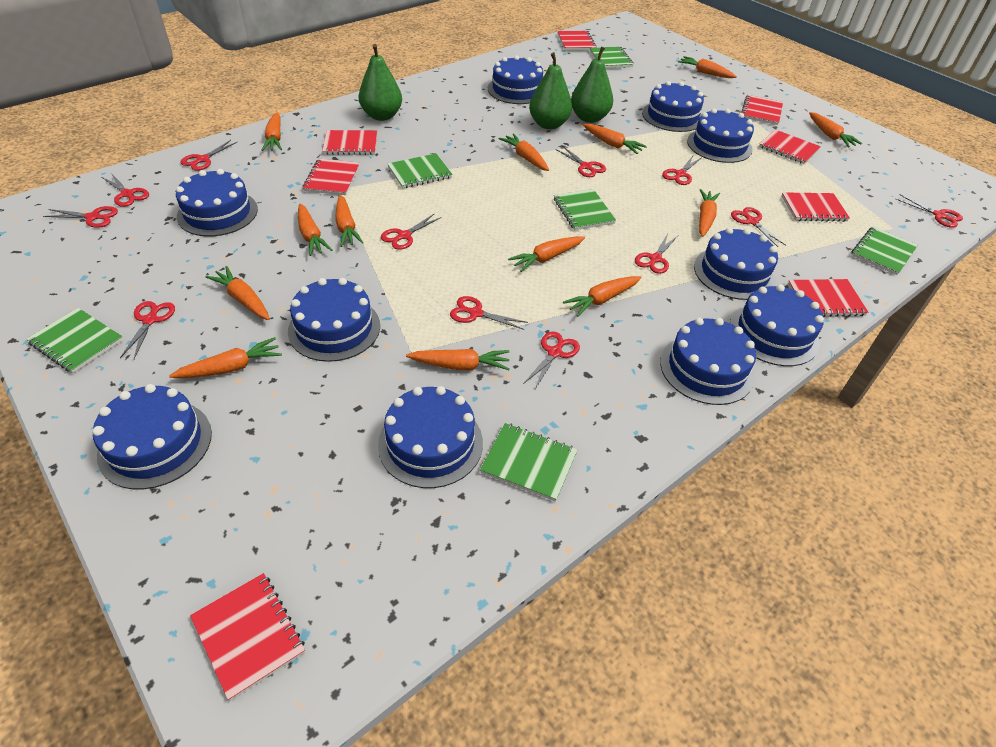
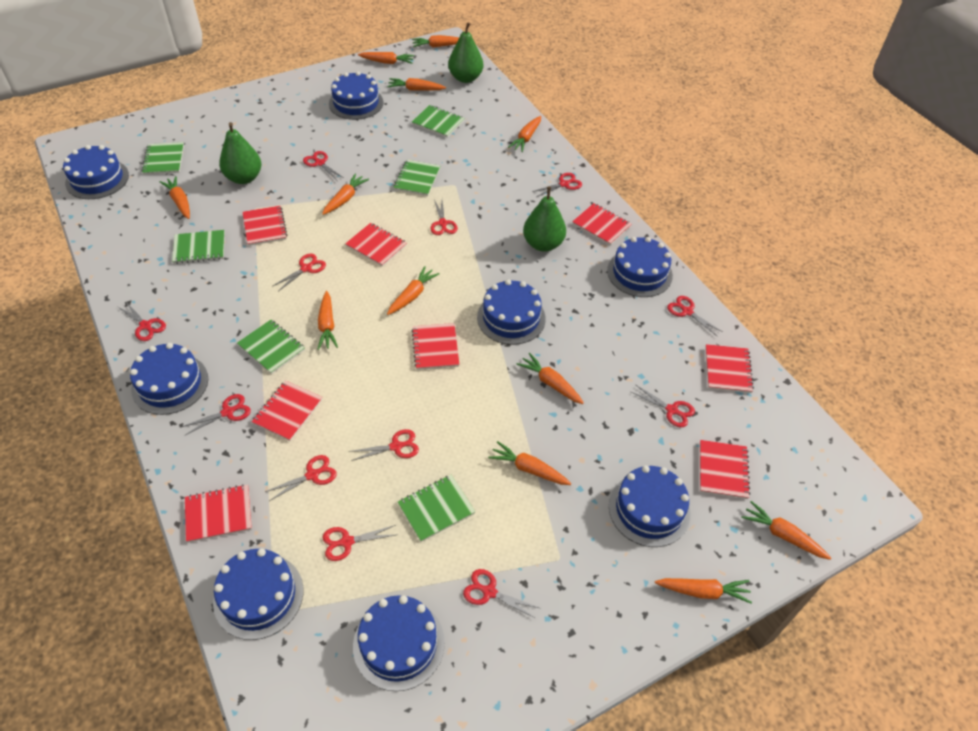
blue cake: [92,384,212,489] [176,169,258,236] [288,278,380,362] [378,386,483,488] [488,55,543,104] [642,81,704,132] [660,318,756,405] [687,109,754,163] [694,227,778,300] [730,284,824,366] = 10 -> [63,145,129,199] [130,343,208,415] [213,549,303,640] [329,71,383,120] [353,595,445,691] [477,279,546,345] [607,237,673,297] [609,465,690,547] = 8
orange carrot: [169,337,282,378] [205,266,270,320] [262,112,282,151] [298,204,332,256] [335,195,364,247] [406,349,510,370] [499,133,549,171] [508,236,585,272] [563,276,642,317] [583,124,647,154] [678,56,737,78] [699,189,720,237] [809,112,862,147] = 13 -> [160,176,190,219] [318,291,338,350] [322,173,369,215] [358,52,414,64] [387,78,446,91] [387,266,440,315] [412,35,459,48] [488,441,571,485] [508,116,541,152] [516,353,584,404] [655,578,752,603] [742,501,831,560] = 12

